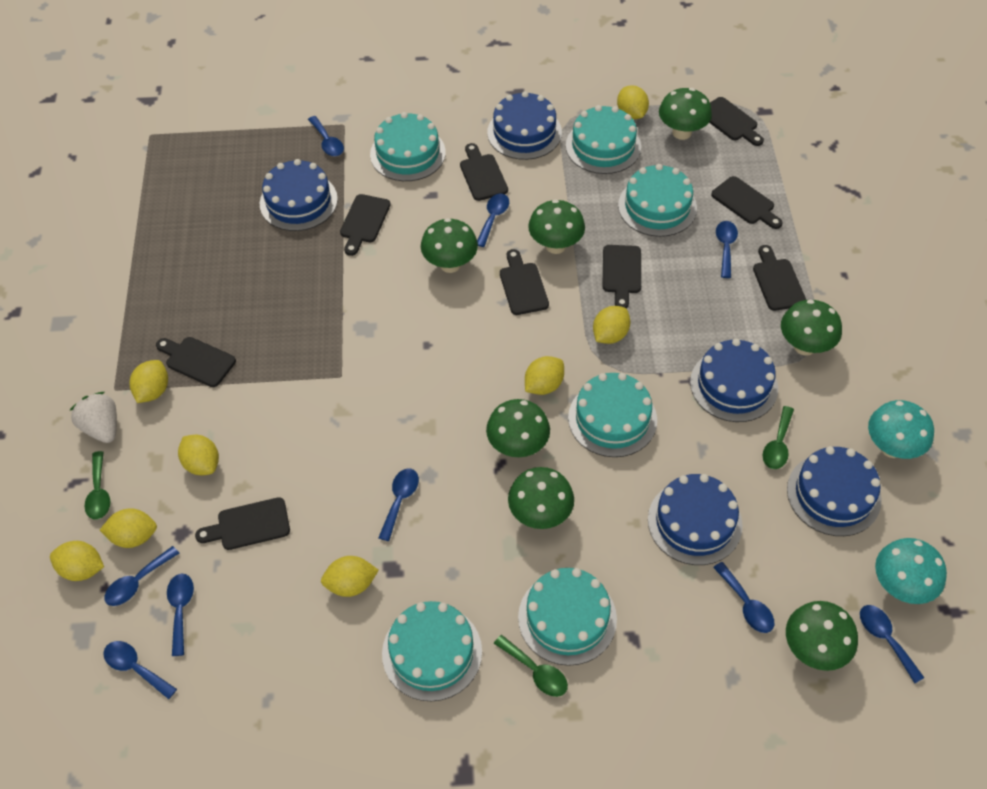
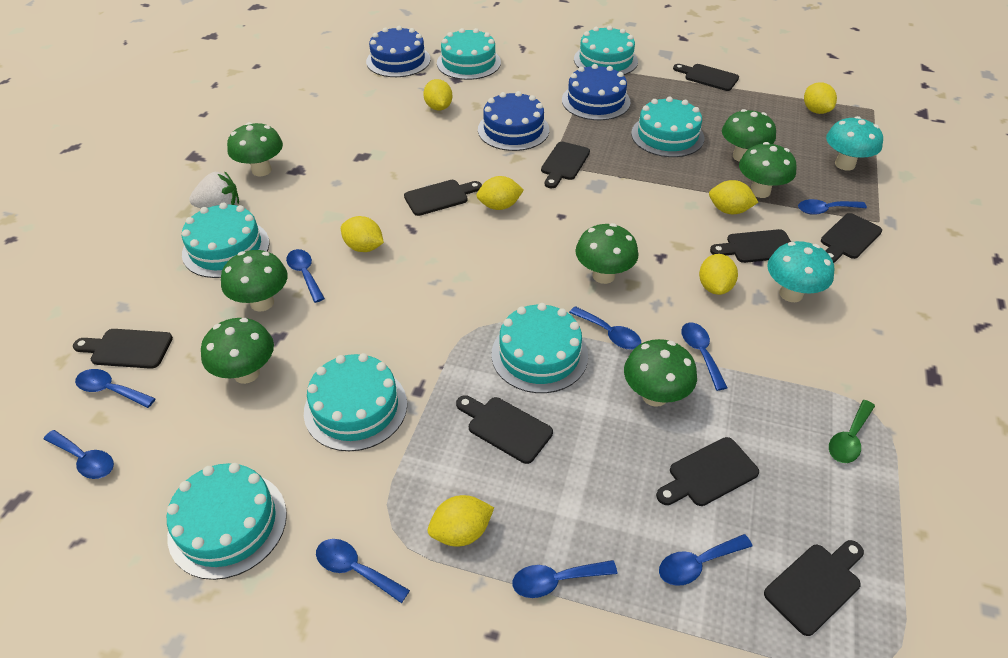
blue cake: [260,159,338,231] [487,91,562,160] [648,474,743,565] [690,338,778,422] [787,446,881,536] = 5 -> [366,26,431,77] [478,91,549,151] [562,64,631,120] = 3
green spoon: [85,451,110,519] [494,635,568,697] [763,406,794,469] = 3 -> [829,400,875,463] = 1
turquoise cake: [370,112,446,181] [382,601,482,701] [518,568,617,666] [566,105,641,174] [568,373,657,457] [618,164,697,237] = 6 -> [167,463,287,580] [182,202,269,278] [304,353,407,451] [437,28,501,80] [492,303,588,393] [574,26,638,75] [631,96,704,157] = 7
yellow lemon: [50,541,104,581] [100,508,157,548] [130,360,168,403] [178,435,219,475] [321,556,379,597] [525,356,564,395] [593,306,630,344] [617,85,649,119] = 8 -> [341,216,384,252] [423,79,452,111] [428,495,494,546] [476,176,524,210] [699,254,738,295] [709,180,759,214] [804,82,837,114] = 7

